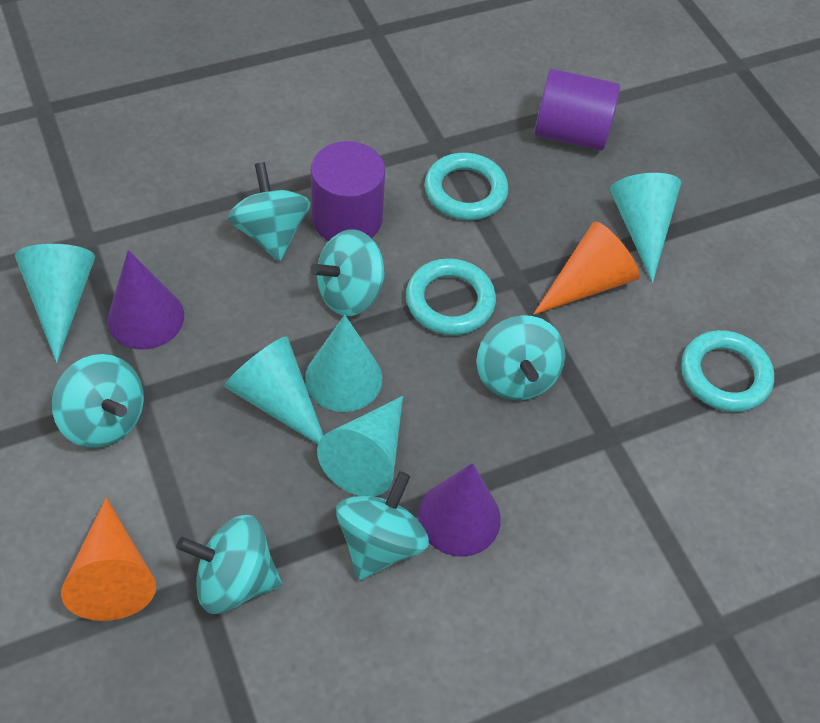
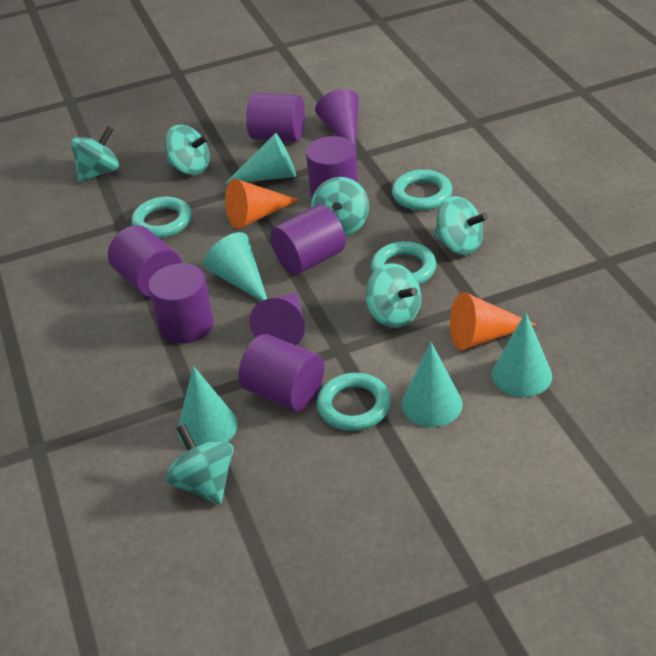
purple cylinder: [311,141,385,241] [534,69,620,151] = 2 -> [108,225,182,297] [148,263,214,344] [239,334,324,411] [246,93,305,142] [270,204,346,275] [306,136,358,198] = 6
turquoise ring: [406,258,496,335] [425,153,509,220] [681,330,774,412] = 3 -> [131,197,191,238] [317,373,391,431] [371,241,436,285] [392,169,452,210] = 4

